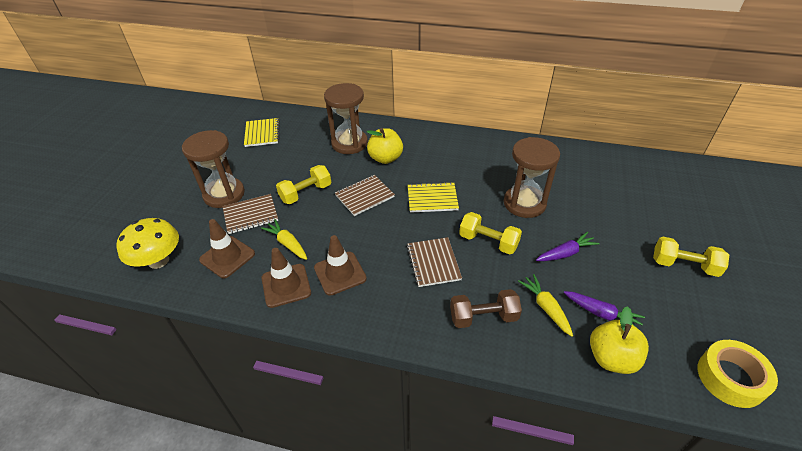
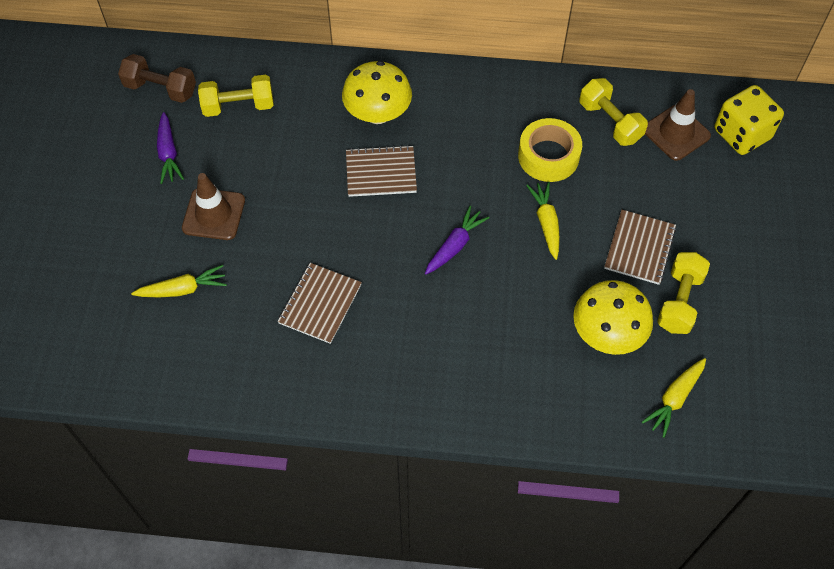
brown hourglass: [182,130,245,208] [324,83,368,154] [504,137,560,218] = 3 -> none = 0
brown traffic cone: [199,219,255,278] [262,248,311,308] [314,235,367,296] = 3 -> [182,173,245,240] [645,89,711,161] = 2
yellow apple: [367,128,403,164] [590,306,649,374] = 2 -> none = 0
yellow carrot: [261,219,307,260] [518,274,573,337] = 2 -> [131,265,227,298] [526,182,560,260] [642,358,706,438] = 3
yellow dice: none = 0 -> [714,85,784,155] = 1
yellow mushroom: [116,218,179,269] = 1 -> [342,61,412,124] [573,280,653,355] = 2
yellow notebook: [244,118,280,147] [408,182,459,213] = 2 -> none = 0

